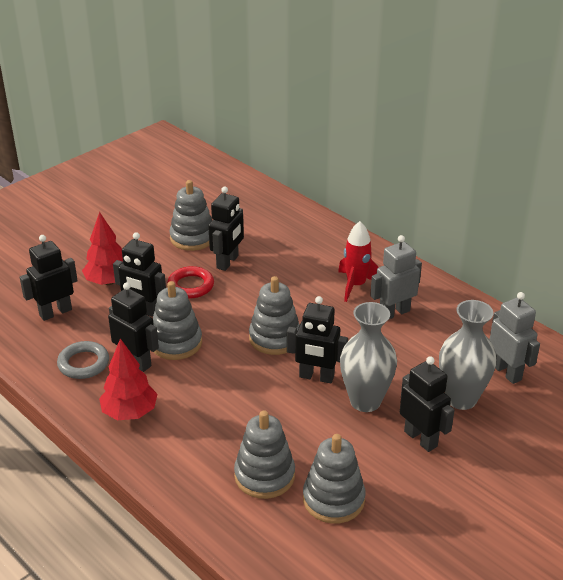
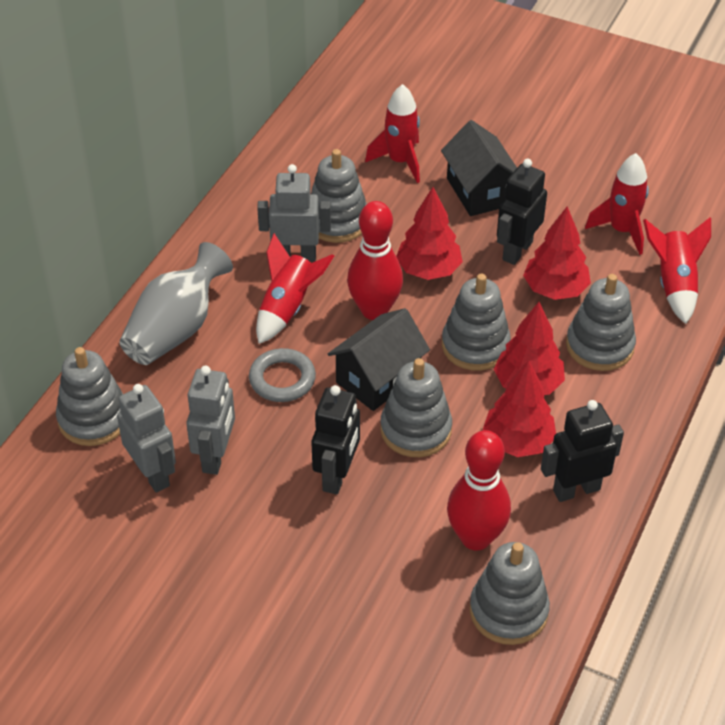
black house: none = 0 -> [328,308,430,411] [441,120,517,216] = 2
black robot: [20,235,78,321] [108,282,159,372] [113,232,166,317] [208,187,244,271] [287,296,348,383] [400,356,454,452] = 6 -> [312,385,360,495] [497,159,547,265] [541,400,624,502] = 3
grey robot: [370,235,422,320] [489,292,540,384] = 2 -> [117,384,176,493] [186,366,235,475] [257,164,331,262] = 3
grey stacking toy: [153,281,202,360] [169,180,212,251] [234,410,295,499] [249,276,300,355] [303,434,366,524] = 5 -> [56,347,123,446] [311,149,367,243] [380,358,452,457] [442,274,511,371] [470,542,550,645] [566,274,636,371] = 6
grey vase: [340,302,397,412] [439,300,497,410] = 2 -> [119,242,233,365] = 1
red bowling pin: none = 0 -> [347,201,403,320] [447,430,511,551] = 2
red ring: [167,266,214,299] = 1 -> none = 0
red rocket: [338,221,379,302] = 1 -> [256,233,334,344] [365,84,420,183] [585,153,649,255] [643,217,711,324] = 4
red tree: [82,212,123,285] [99,339,157,420] = 2 -> [396,187,463,280] [483,360,556,457] [494,302,565,395] [523,206,591,300] = 4

